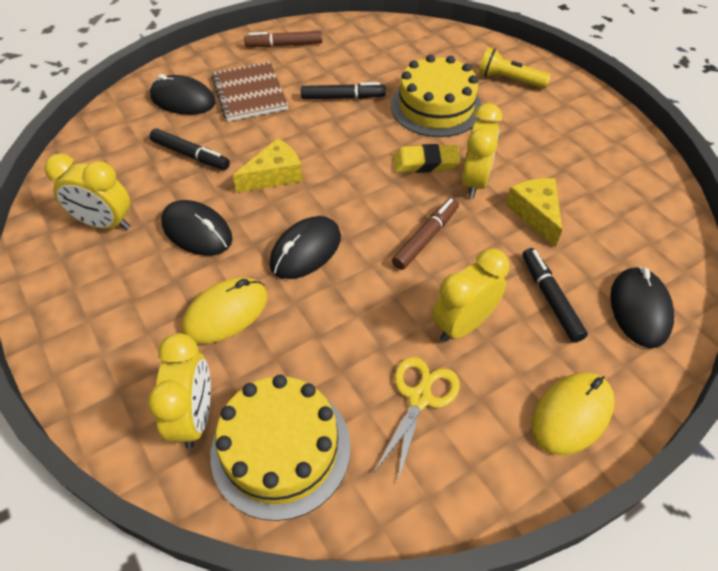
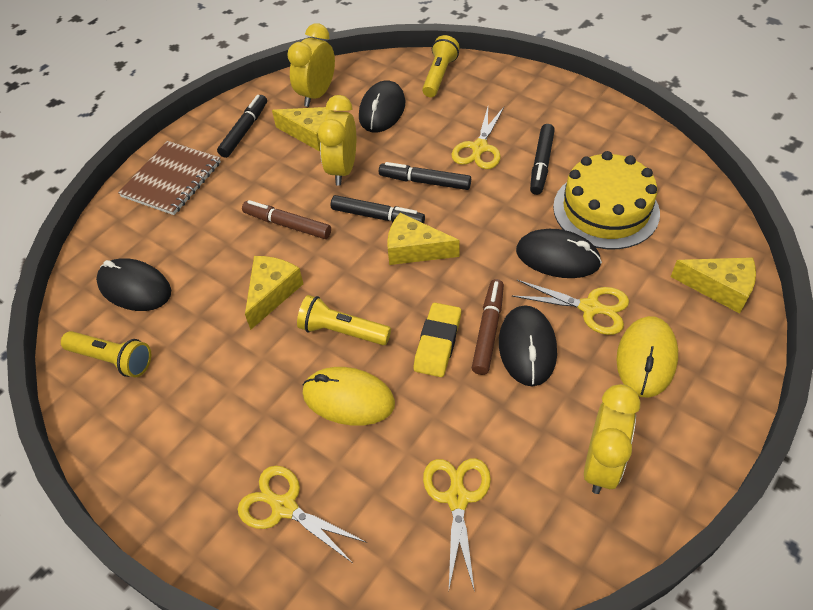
black marker: [150,128,230,170] [301,82,386,99] [522,248,588,343] = 3 -> [217,95,267,158] [331,195,425,223] [379,162,471,190] [530,124,555,195] = 4
yellow cake: [211,375,351,521] [391,54,482,137] = 2 -> [553,151,660,249] = 1
yellow cheese: [233,138,303,193] [506,178,562,248] = 2 -> [245,256,303,330] [272,107,334,151] [387,213,460,265] [671,258,756,314] = 4
yellow clock: [44,154,130,230] [148,333,211,449] [432,249,509,342] [462,103,502,198] = 4 -> [287,23,335,107] [318,95,356,186] [584,384,640,494] = 3
yellow flashlight: [478,48,551,89] = 1 -> [61,331,151,377] [297,295,391,345] [422,35,460,97] = 3
yellow scissors: [374,357,460,484] = 1 -> [238,466,367,563] [423,458,491,592] [451,107,504,169] [512,280,629,335] = 4

